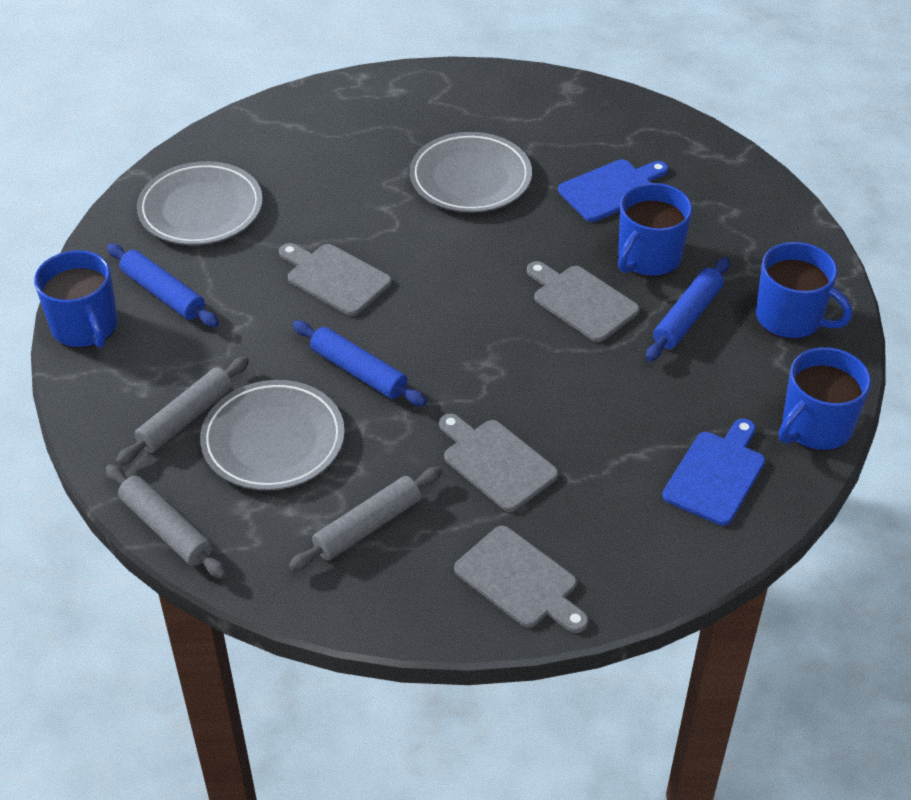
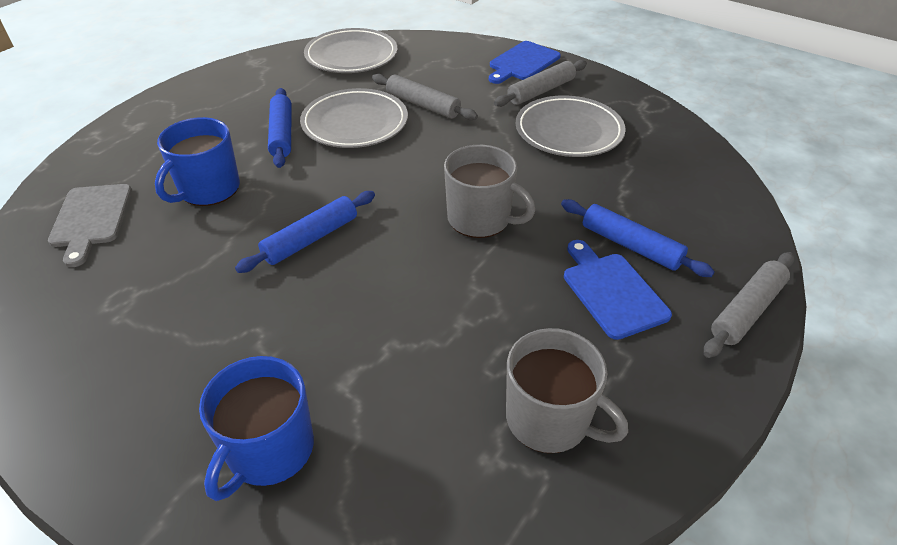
blue mug: [34,250,118,348] [618,183,692,277] [756,242,852,339] [779,347,871,451] = 4 -> [155,117,240,206] [199,356,314,501] = 2
grey cutting board: [279,243,392,316] [439,413,558,512] [454,526,588,633] [527,261,639,342] = 4 -> [48,184,132,267] = 1
grey mug: none = 0 -> [444,145,535,238] [506,328,628,453] = 2

